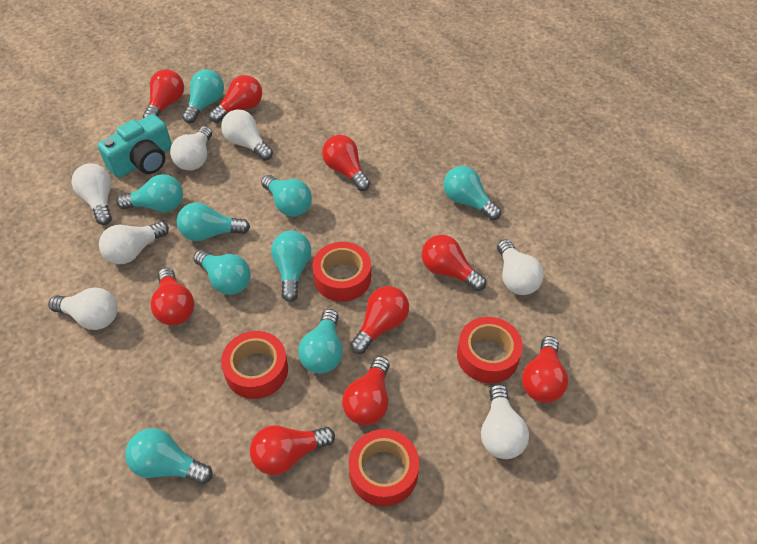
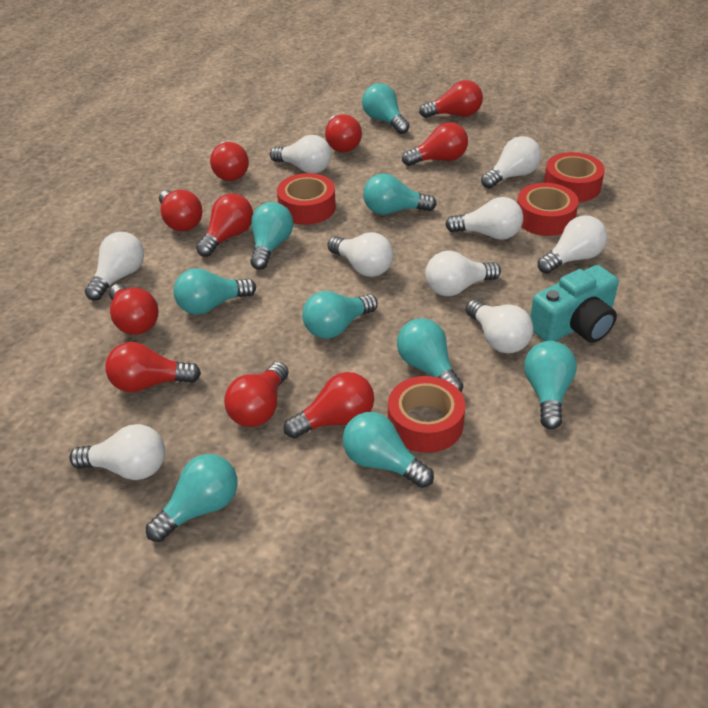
red light bulb: [143,69,184,118] [150,268,194,326] [209,75,262,123] [250,426,335,475] [322,135,370,191] [342,356,390,425] [350,286,409,354] [422,235,486,291] [522,336,568,403] = 9 -> [105,342,201,392] [109,284,158,335] [159,190,202,231] [196,193,253,257] [210,142,249,181] [224,362,288,427] [284,372,374,438] [325,115,362,152] [402,122,468,166] [419,80,483,118] = 10
white light bulb: [48,287,117,330] [72,163,112,225] [99,221,169,264] [170,126,212,171] [221,109,273,161] [481,384,529,459] [497,239,544,295] = 7 -> [69,424,165,480] [85,232,144,301] [270,135,331,174] [328,232,393,277] [425,251,501,296] [445,197,523,240] [466,299,533,353] [481,136,541,189] [538,216,607,274] = 9

